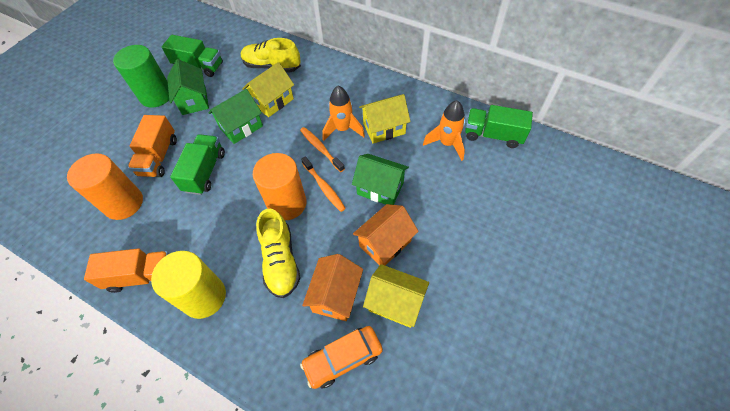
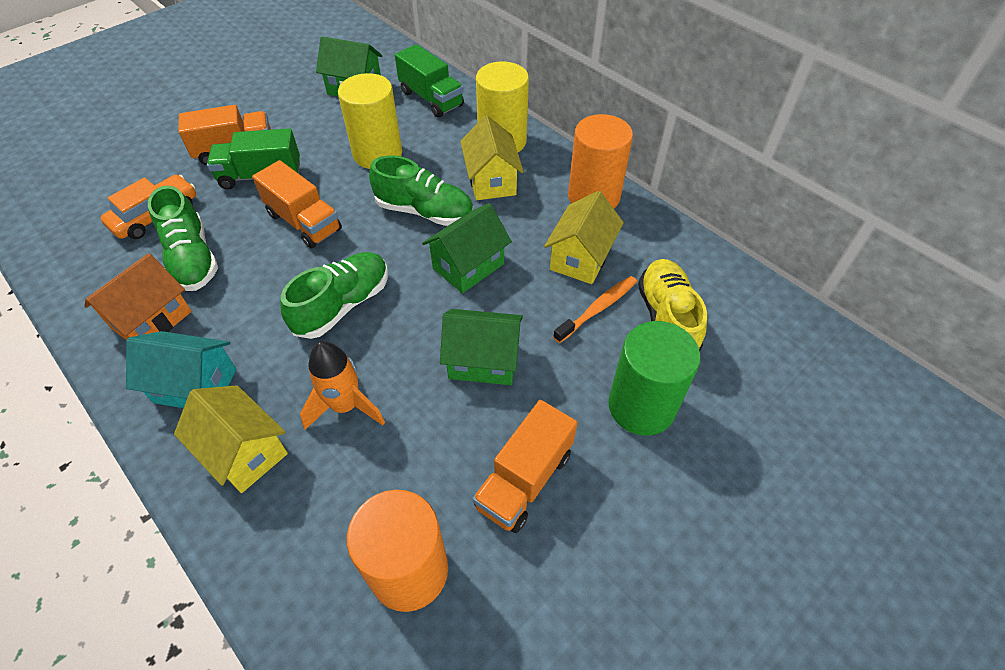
green shoe: none = 0 -> [148,185,218,291] [280,252,388,339] [369,155,473,226] = 3
green truck: [162,35,223,77] [170,134,225,195] [465,105,533,148] = 3 -> [207,128,300,190] [395,44,464,118] = 2
orange house: [302,254,363,321] [353,204,419,265] = 2 -> [84,253,192,340] = 1
orange rocket: [322,86,365,141] [423,100,465,161] = 2 -> [300,341,385,430] = 1
orange toothbrush: [300,127,345,172] [301,156,346,212] = 2 -> [553,276,637,343] = 1
orange truck: [84,249,170,293] [128,115,177,177] = 2 -> [178,105,271,165] [252,160,342,248] [472,400,578,533] = 3
turquoise house: none = 0 -> [126,331,236,408] = 1
yellow cylinder: [151,251,226,319] = 1 -> [338,73,402,169] [476,61,529,152] = 2
yellow shoe: [241,38,301,73] [256,209,300,298] = 2 -> [638,259,707,351] = 1

